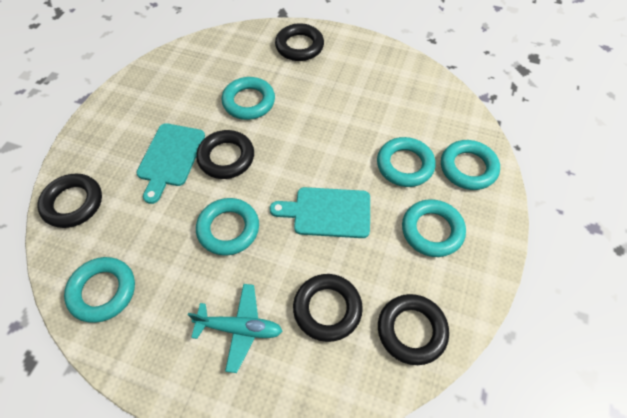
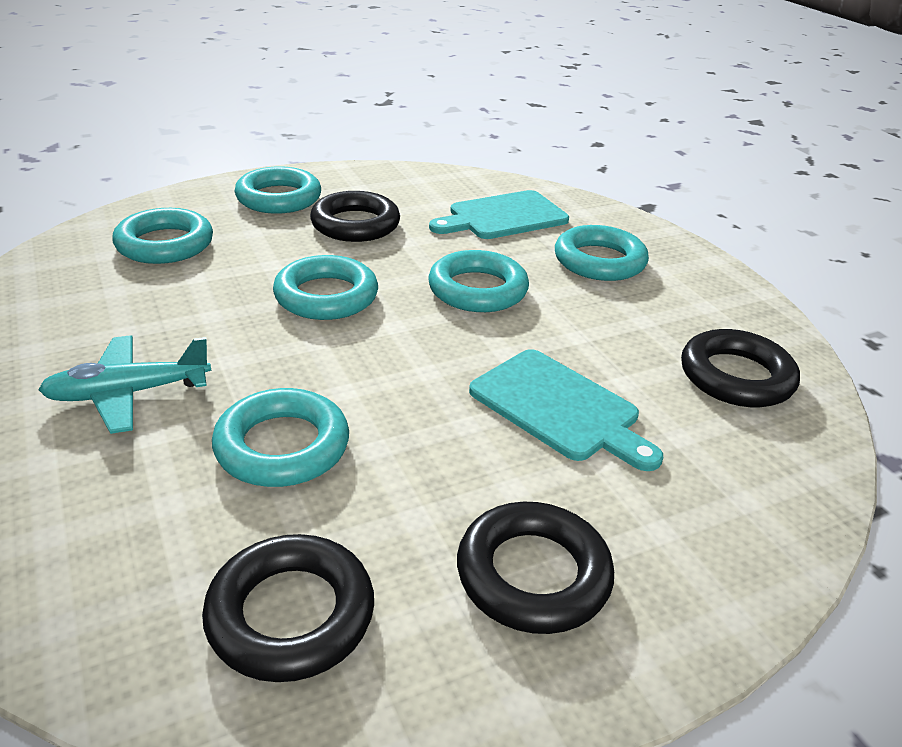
black ring: [37,173,102,228] [196,130,254,179] [275,23,324,61] [293,274,363,342] [378,294,449,365] = 5 -> [202,534,374,682] [310,191,400,242] [457,502,614,634] [681,329,800,407] = 4

